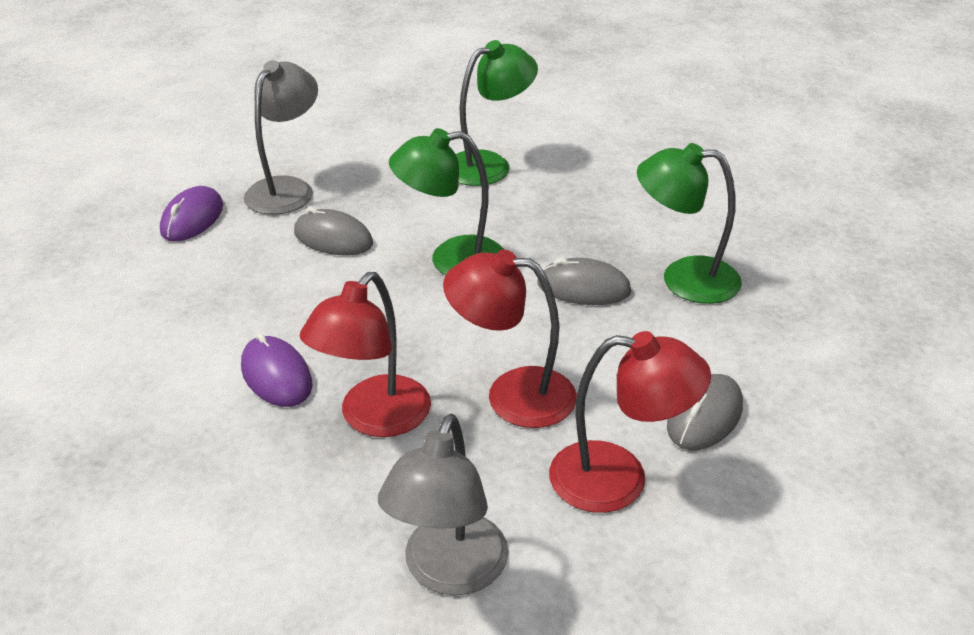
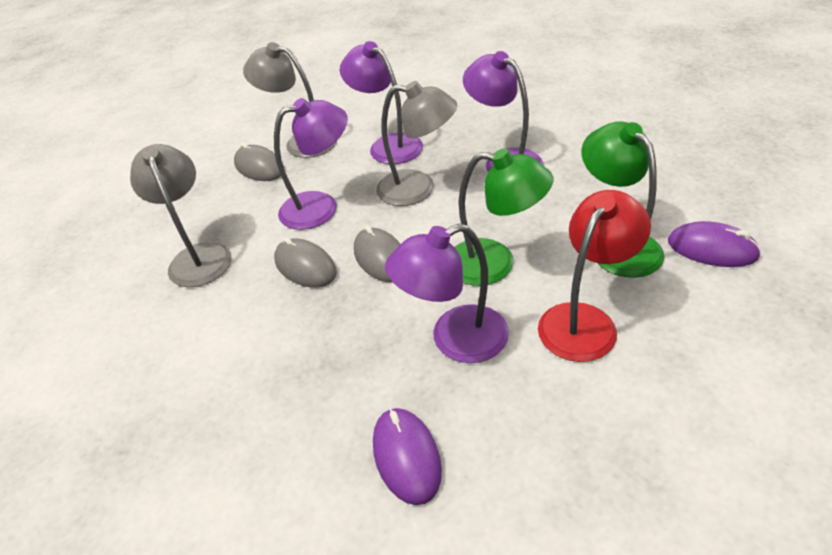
green lamp: [389,128,504,275] [456,40,538,186] [637,143,742,304] = 3 -> [455,148,553,286] [581,121,665,278] = 2
grey lamp: [244,60,318,215] [378,414,508,596] = 2 -> [130,144,231,287] [243,42,337,158] [376,81,457,206] = 3
purple lamp: none = 0 -> [274,98,348,230] [340,41,423,164] [385,224,509,363] [463,51,543,172] = 4
red lamp: [300,272,431,437] [443,249,577,428] [549,331,711,513] = 3 -> [538,190,651,362] = 1

